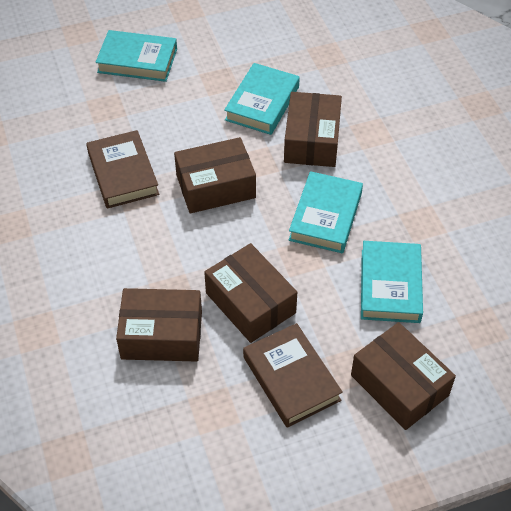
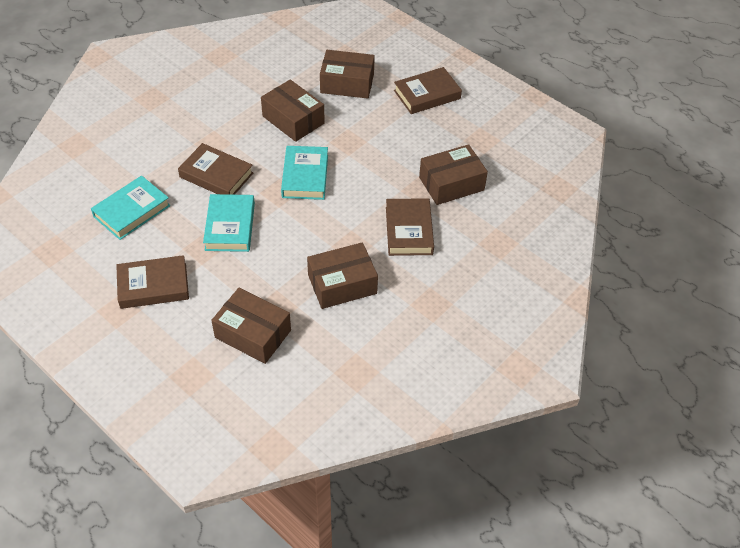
brown book: [86,130,159,209] [243,323,343,428] = 2 -> [116,255,189,309] [178,143,253,195] [386,198,434,256] [394,67,462,114] = 4
turquoise book: [96,30,177,82] [224,63,300,135] [289,171,363,253] [361,241,423,323] = 4 -> [91,176,170,240] [203,194,255,252] [281,146,328,200] = 3

